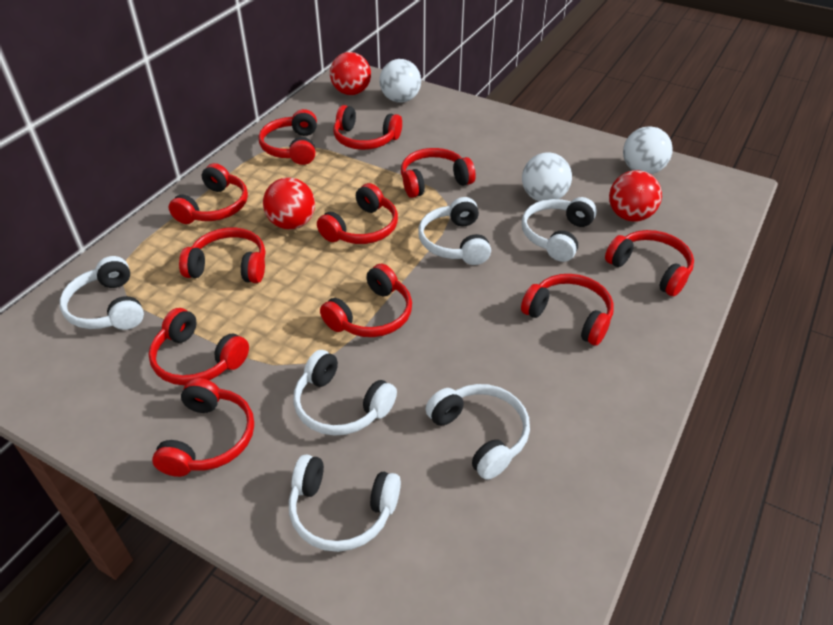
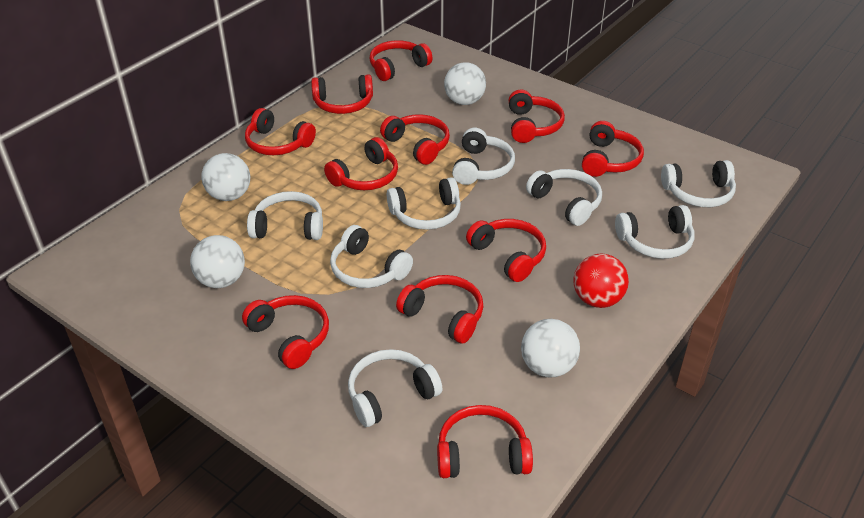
red ball: [263,177,315,230] [330,52,371,95] [609,170,662,222] = 3 -> [573,254,629,308] = 1
white ball: [379,59,421,103] [522,152,572,202] [623,126,673,174] = 3 -> [190,235,245,288] [202,153,250,201] [444,62,486,105] [521,319,580,377] = 4
white headphones: [60,256,144,330] [289,454,401,552] [293,350,397,436] [418,197,491,265] [426,384,530,480] [522,197,597,262] = 6 -> [247,191,323,240] [330,225,413,288] [348,349,442,427] [387,177,461,230] [452,128,515,185] [526,169,602,226] [615,205,695,259] [661,160,736,207] = 8

